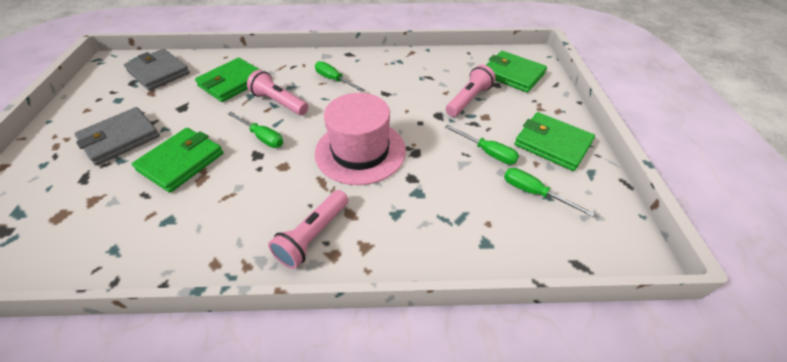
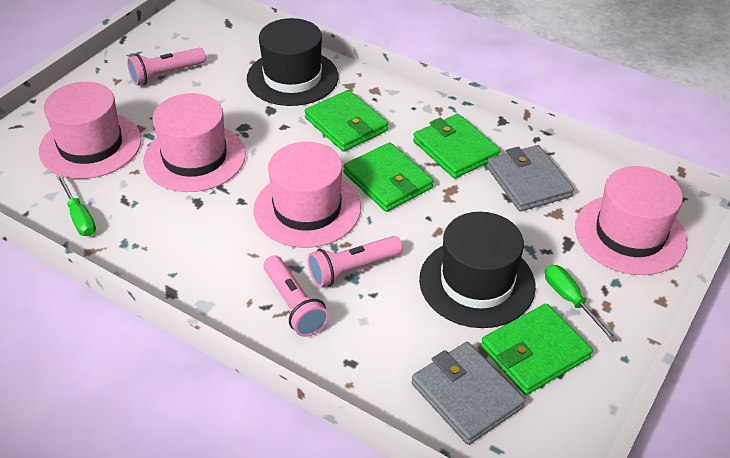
black hat: none = 0 -> [247,18,339,106] [419,212,536,328] = 2
green screwdriver: [228,112,283,148] [315,61,364,92] [445,125,519,164] [504,168,595,217] = 4 -> [56,174,96,236] [545,265,618,342] = 2
pink hat: [315,93,406,185] = 1 -> [39,82,141,179] [143,93,246,192] [253,142,361,248] [575,166,687,275] = 4

